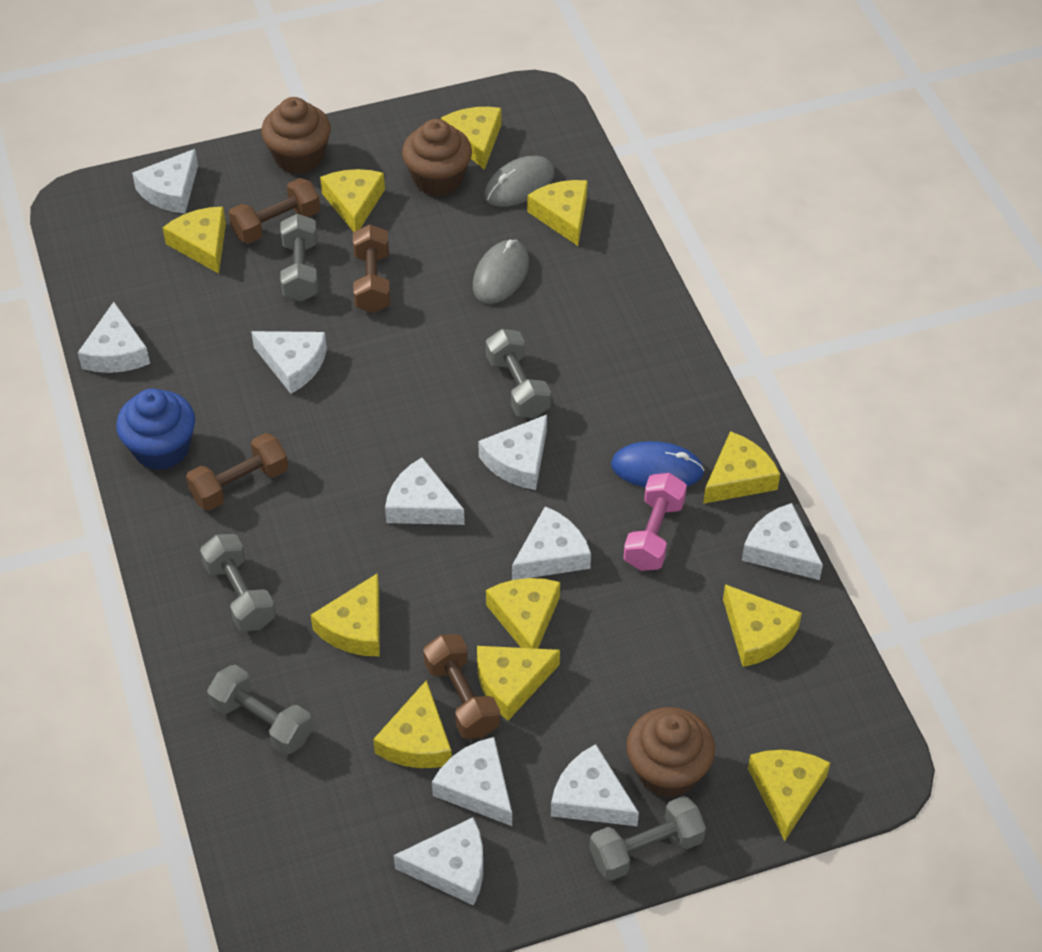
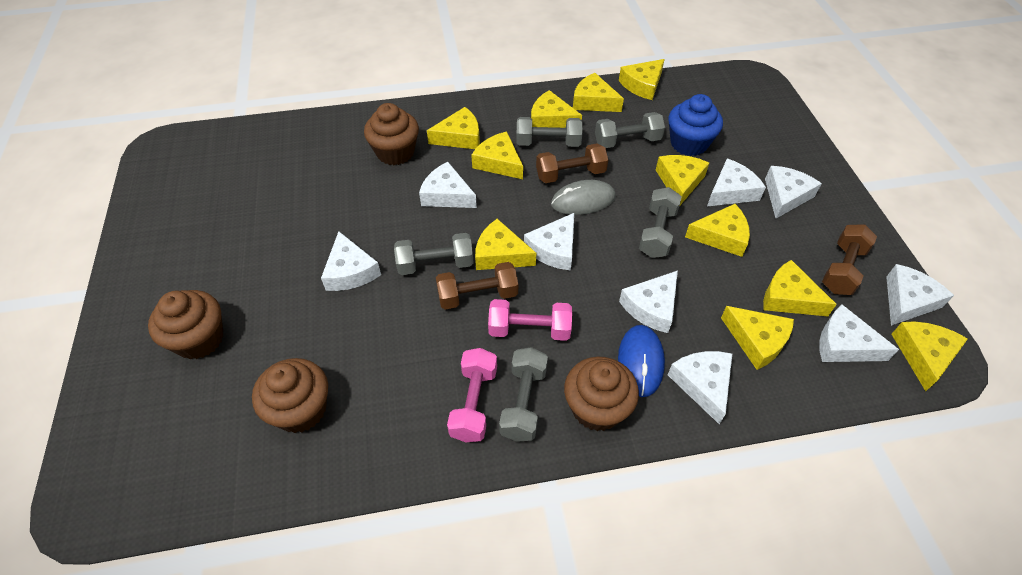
brown cupcake: [261,97,331,174] [402,119,472,196] [626,707,715,798] = 3 -> [148,290,223,359] [252,358,328,433] [364,103,419,165] [564,356,639,431] = 4
brown dumbbell: [186,433,288,511] [229,178,320,244] [353,224,390,313] [423,634,500,739] = 4 -> [436,262,518,309] [536,143,608,183] [822,225,877,295] = 3
grey mouse: [473,240,529,304] [484,156,555,207] = 2 -> [551,180,616,215] = 1
pink dumbbell: [624,473,687,571] = 1 -> [447,348,497,442] [488,299,572,341] = 2
white cheese: [78,302,150,373] [132,149,198,213] [251,331,327,394] [385,457,465,525] [394,817,483,906] [432,737,512,826] [478,415,547,490] [512,506,591,580] [551,744,639,826] [742,503,823,580] = 10 -> [321,231,381,291] [419,162,477,208] [524,213,574,270] [619,270,678,333] [668,351,732,424] [707,158,766,206] [765,166,822,218] [819,305,899,362] [886,264,954,326] = 9

